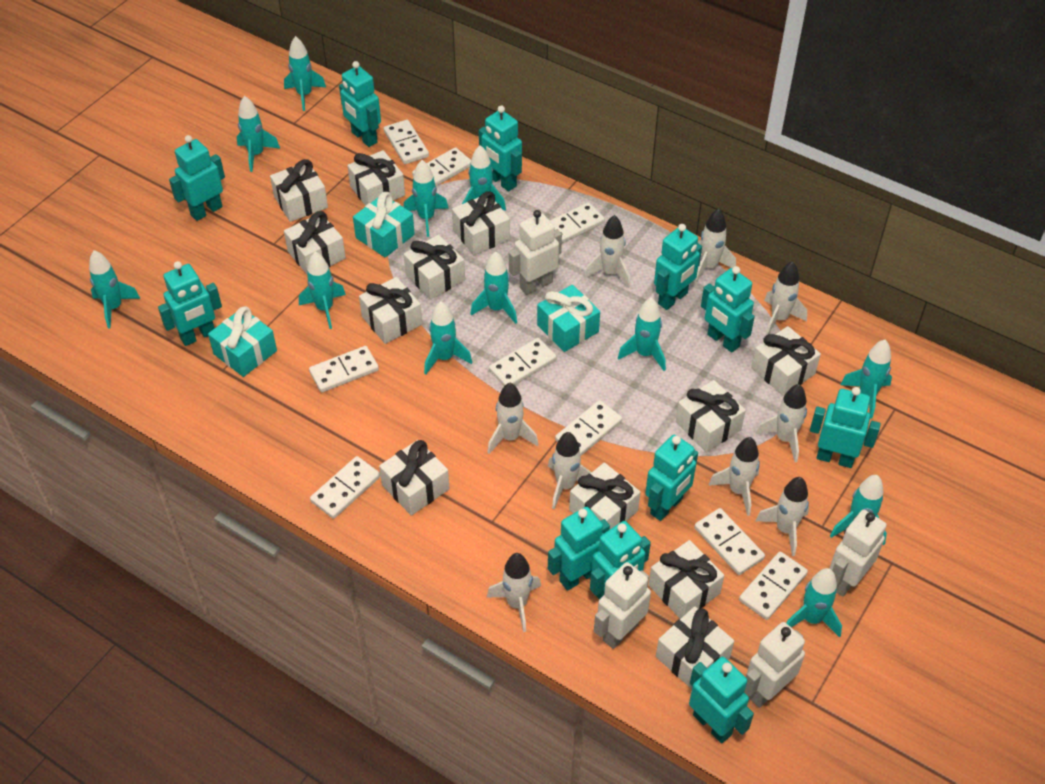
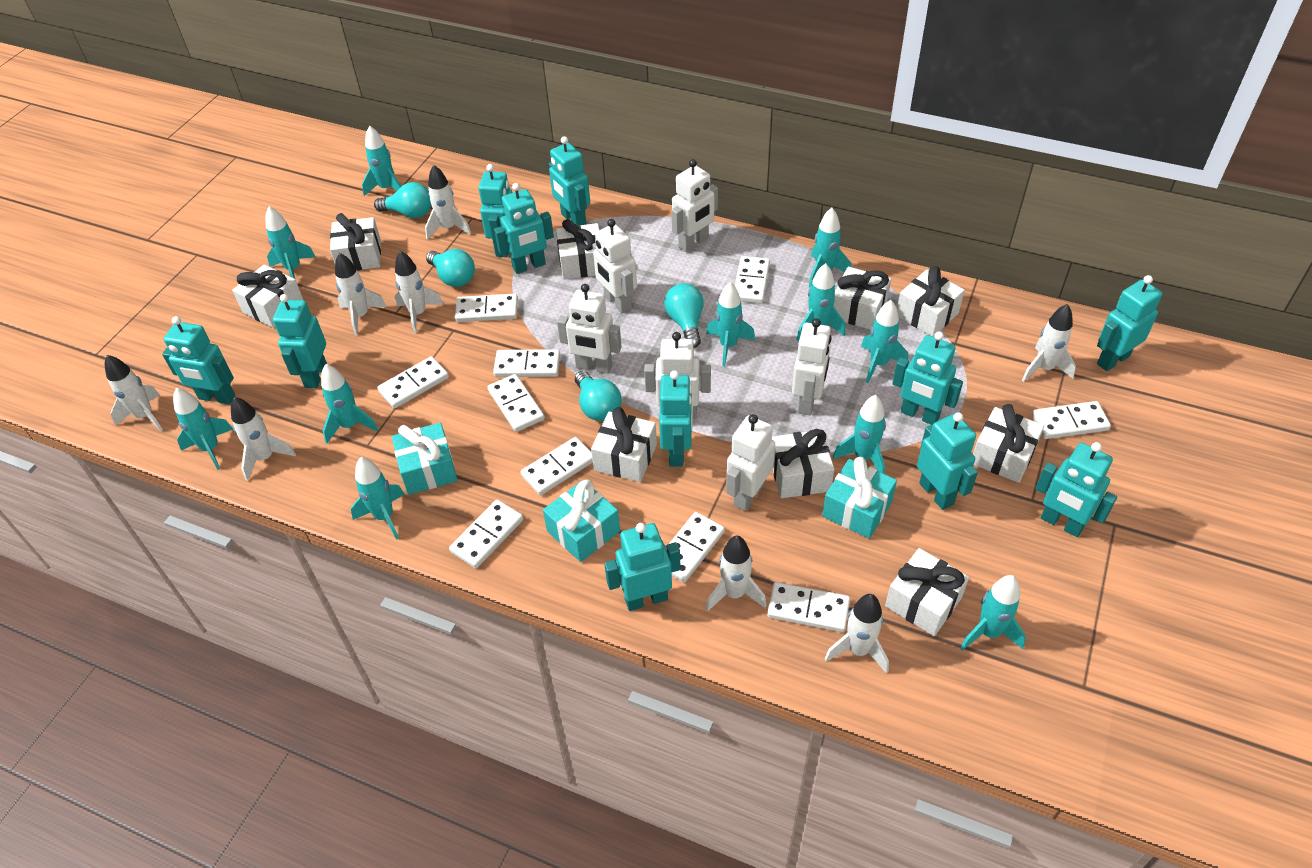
turquoise light bulb: none = 0 -> [374,182,431,218] [426,249,475,287] [575,371,622,421] [664,283,704,348] = 4
turquoise rocket: [89,250,141,329] [237,96,280,172] [284,36,326,111] [299,252,346,329] [404,160,448,237] [424,302,472,374] [462,145,506,211] [470,251,517,324] [618,298,666,371] [787,568,842,638] [830,475,887,545] [840,340,892,418] = 12 -> [173,388,233,470] [266,206,316,279] [321,364,378,444] [351,457,405,540] [362,125,401,196] [706,282,755,367] [796,263,845,341] [809,208,851,287] [833,395,886,474] [861,300,908,383] [960,575,1026,650] = 11
white domino: [309,346,379,392] [310,456,380,519] [384,120,429,164] [412,147,471,186] [489,338,557,386] [550,202,605,243] [555,400,622,456] [694,508,765,575] [739,551,808,620] = 9 -> [377,356,449,409] [449,500,523,568] [455,294,518,322] [487,374,545,432] [493,349,560,377] [520,437,593,495] [666,512,725,583] [735,256,770,304] [767,582,850,632] [1032,401,1111,439] = 10
white gift: [270,159,328,222] [284,211,346,275] [347,150,405,206] [359,277,422,344] [379,440,450,516] [404,235,465,300] [452,191,510,255] [569,462,640,529] [649,540,724,619] [656,606,734,689] [676,380,746,452] [751,326,821,396] = 12 -> [232,265,303,328] [330,213,381,271] [556,219,599,279] [591,407,657,482] [772,429,834,498] [833,267,891,329] [885,548,969,636] [897,266,965,337] [973,404,1044,483] = 9
white robot: [509,210,562,295] [594,562,651,649] [744,622,805,708] [829,510,887,597] = 4 -> [557,284,622,374] [592,219,637,313] [644,332,711,420] [671,159,718,252] [726,414,775,511] [792,318,831,415] = 6
white rocket: [487,383,539,454] [487,553,541,632] [548,432,592,509] [584,215,630,288] [694,209,736,283] [708,437,760,516] [756,384,807,462] [756,477,809,556] [764,261,807,336] = 9 -> [105,355,163,431] [231,397,296,481] [335,253,387,336] [394,251,444,334] [425,165,471,240] [706,536,766,612] [825,594,889,673] [1022,304,1076,382] = 8

